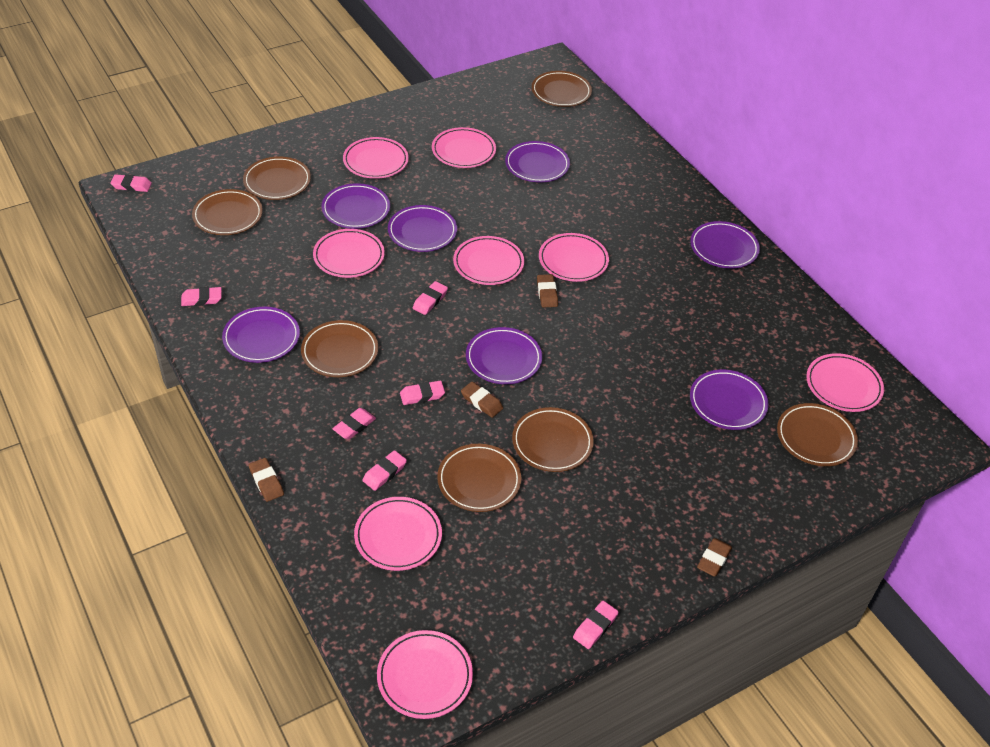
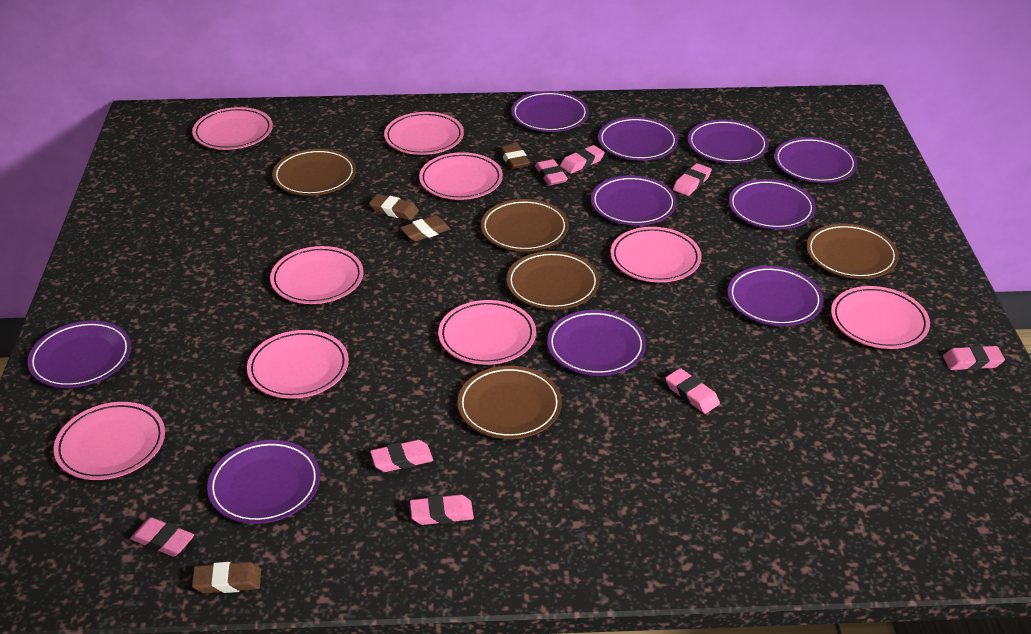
brown plate: [192,189,263,235] [243,157,311,200] [301,320,378,377] [437,444,521,512] [512,407,594,472] [532,71,592,107] [777,403,858,466] = 7 -> [272,149,356,196] [457,366,562,439] [481,199,569,252] [506,251,600,310] [806,223,899,279] = 5
pink eraser: [110,174,152,192] [181,287,222,306] [332,408,376,439] [363,450,407,491] [400,381,445,405] [413,281,448,315] [573,601,619,649] = 7 -> [130,517,194,557] [370,440,433,472] [410,495,474,525] [535,159,568,186] [560,145,605,174] [665,368,720,414] [673,163,712,196] [943,345,1005,370] = 8
pink plate: [313,229,385,278] [343,137,409,179] [354,497,442,571] [377,630,473,719] [432,127,496,168] [453,236,524,285] [539,233,609,282] [806,353,884,412] = 8 -> [54,402,165,480] [192,107,273,150] [247,330,349,399] [270,246,363,304] [384,112,464,155] [419,152,503,200] [438,300,536,365] [610,227,702,283] [831,286,930,349] = 9
purple plate: [222,307,300,363] [321,183,390,229] [388,205,457,252] [466,327,542,384] [505,141,570,182] [690,221,760,269] [690,370,769,430] = 7 -> [27,321,131,388] [207,440,320,524] [511,91,589,132] [547,310,646,376] [591,175,677,225] [598,117,678,160] [687,120,769,163] [728,179,816,229] [728,266,823,326] [774,137,858,183] = 10

